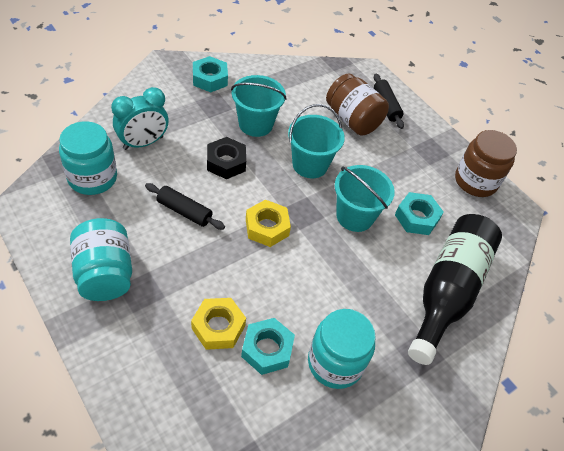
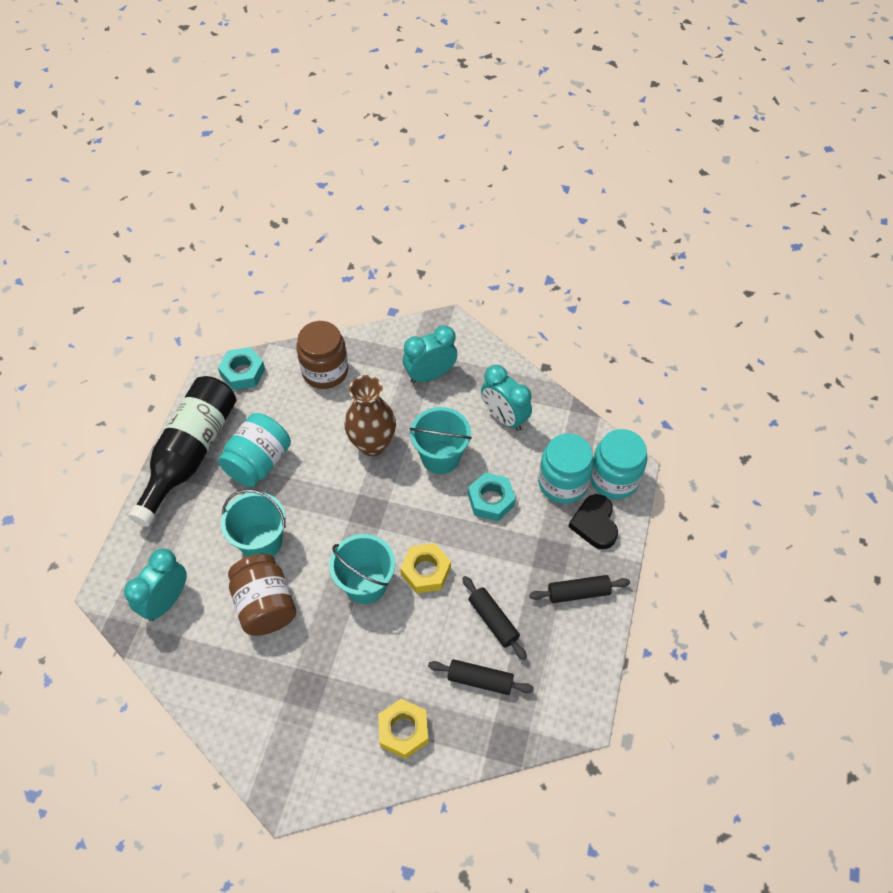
black heart: none = 0 -> [568,494,618,549] = 1
black nut: [207,137,246,179] = 1 -> none = 0
black rolling pin: [145,183,225,230] [374,74,404,129] = 2 -> [428,659,534,695] [462,576,527,660] [529,575,630,603] = 3
brown vase: none = 0 -> [345,375,396,456] = 1
turquoise clock: [111,87,169,150] = 1 -> [124,549,187,621] [403,325,457,383] [481,365,532,431] = 3
turquoise nut: [193,56,228,92] [241,318,295,375] [395,192,444,235] = 3 -> [218,347,265,390] [468,472,516,521] = 2

